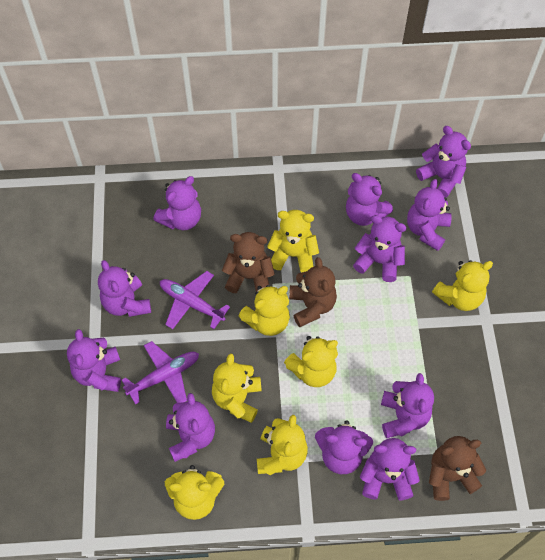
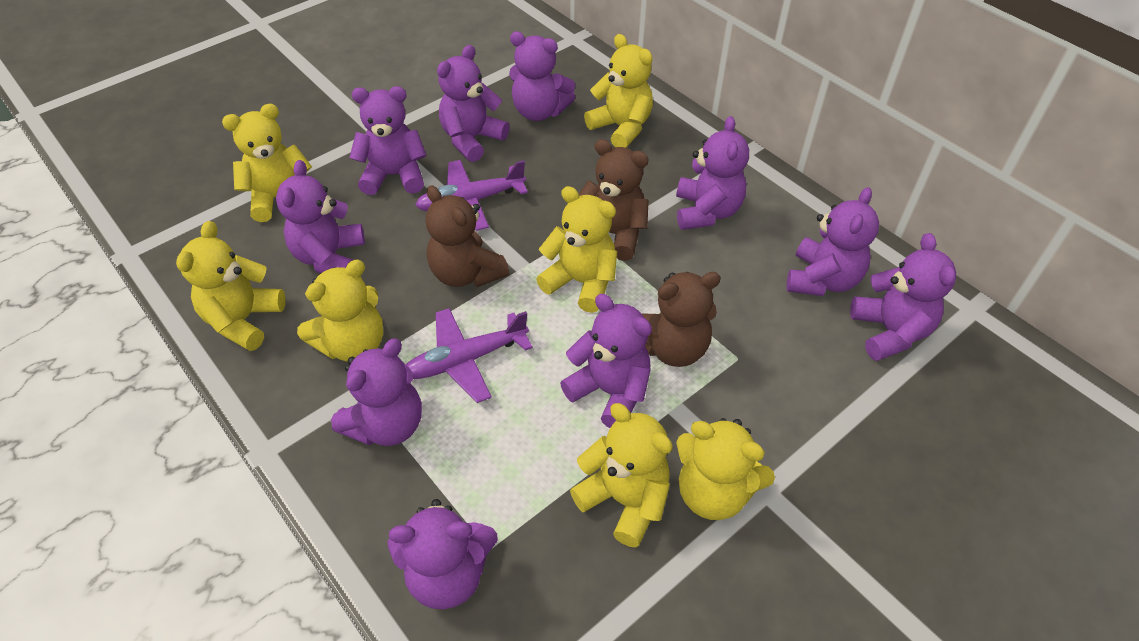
purple teddy bear: [67,329,121,392] [98,260,151,317] [153,176,201,230] [166,393,215,462] [315,420,373,474] [346,173,393,226] [353,215,407,282] [360,438,420,501] [381,373,434,438] [407,179,452,251] [416,126,471,198] = 11 -> [276,160,365,273] [331,338,422,446] [349,86,427,195] [388,499,498,609] [437,45,510,162] [509,31,575,121] [560,294,652,428] [676,116,749,230] [786,187,879,296] [850,233,956,361] = 10

